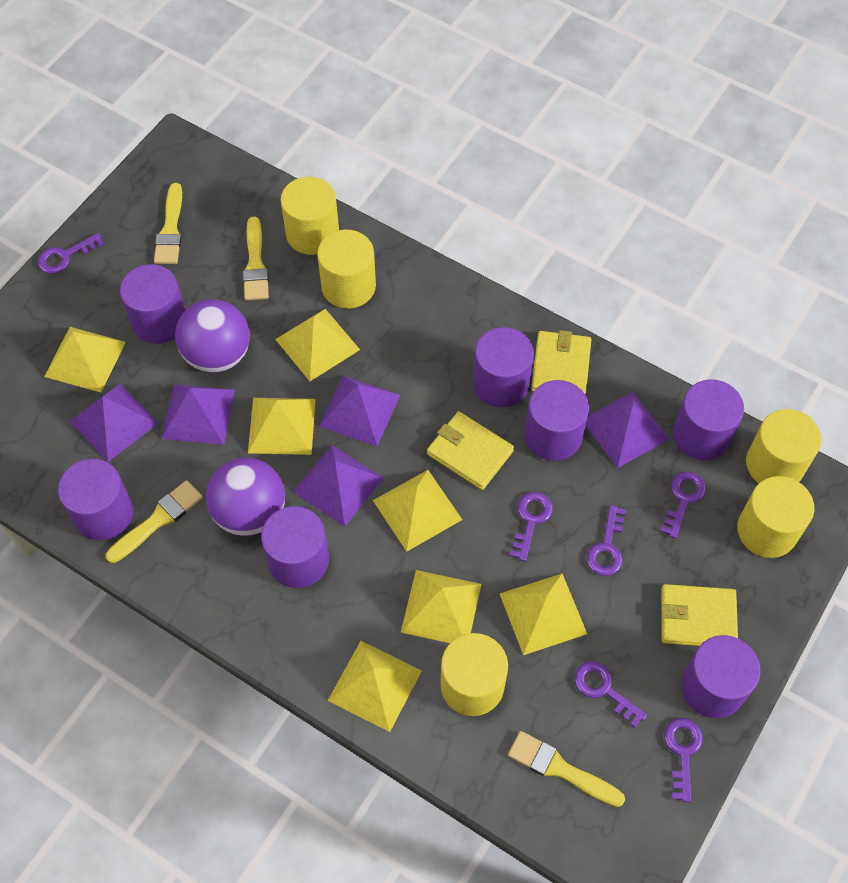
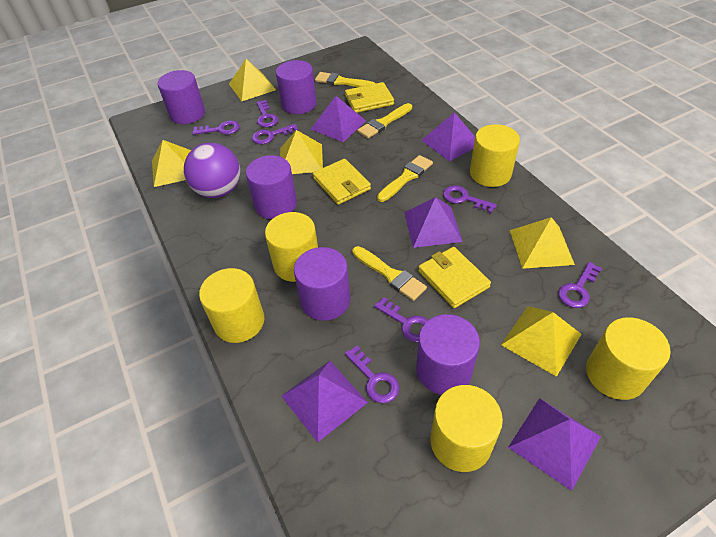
purple ball: [175,299,250,373] [206,458,285,536] = 2 -> [184,143,240,198] = 1
purple cylinder: [58,459,134,540] [120,264,186,344] [261,506,329,588] [473,327,534,407] [524,380,589,461] [673,379,744,460] [681,635,760,718] = 7 -> [158,70,205,124] [246,155,297,219] [276,60,317,114] [294,247,350,321] [416,314,480,395] = 5
purple key: [38,233,105,274] [509,492,553,561] [575,661,647,728] [586,505,626,576] [660,471,706,539] [664,718,703,802] = 6 -> [193,120,239,135] [252,124,299,144] [257,100,278,127] [345,345,399,403] [374,297,428,342] [443,185,497,213] [558,262,602,308] = 7
yellow pyramid: [44,327,126,393] [248,398,316,455] [275,309,360,381] [328,641,422,732] [373,470,462,552] [401,570,481,643] [500,574,587,655] = 7 -> [152,140,191,187] [229,59,276,101] [280,130,323,174] [501,306,582,377] [510,217,575,269] = 5

